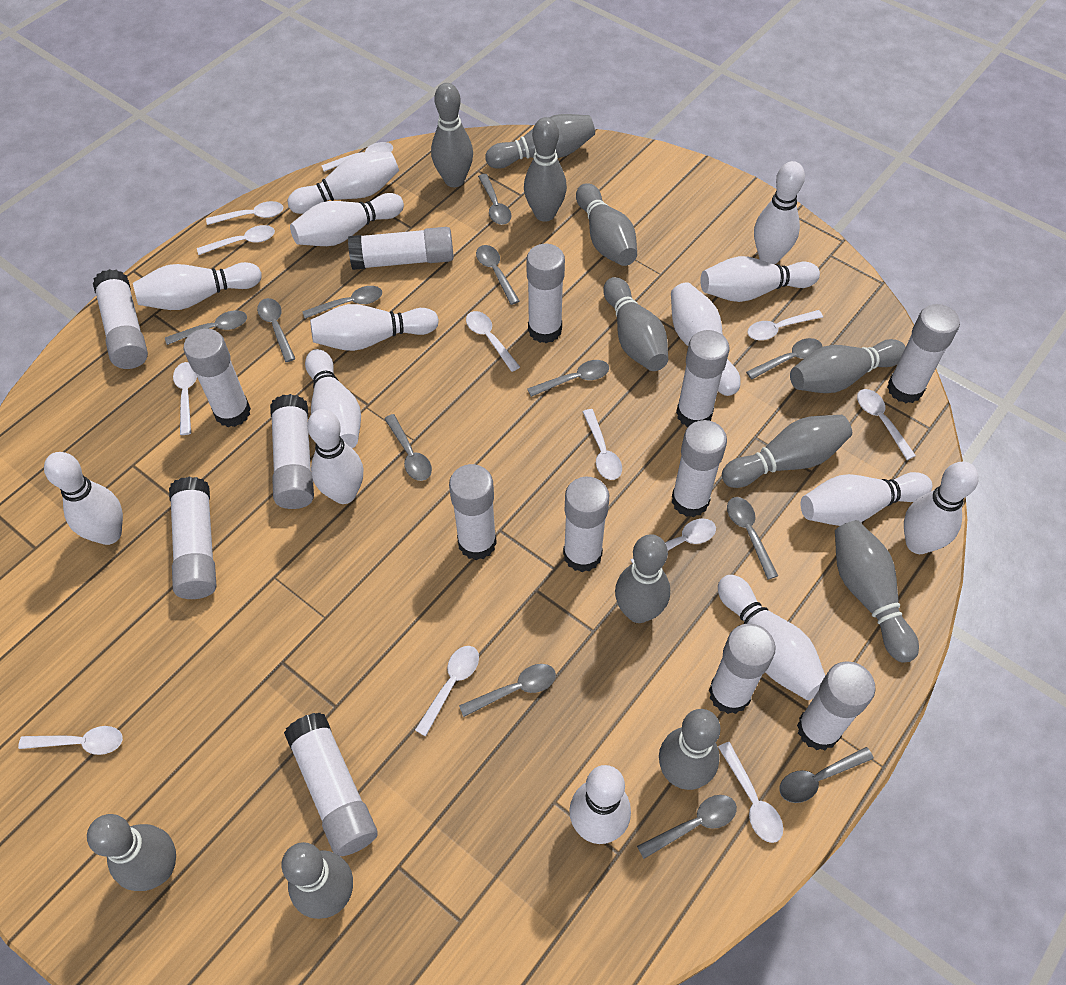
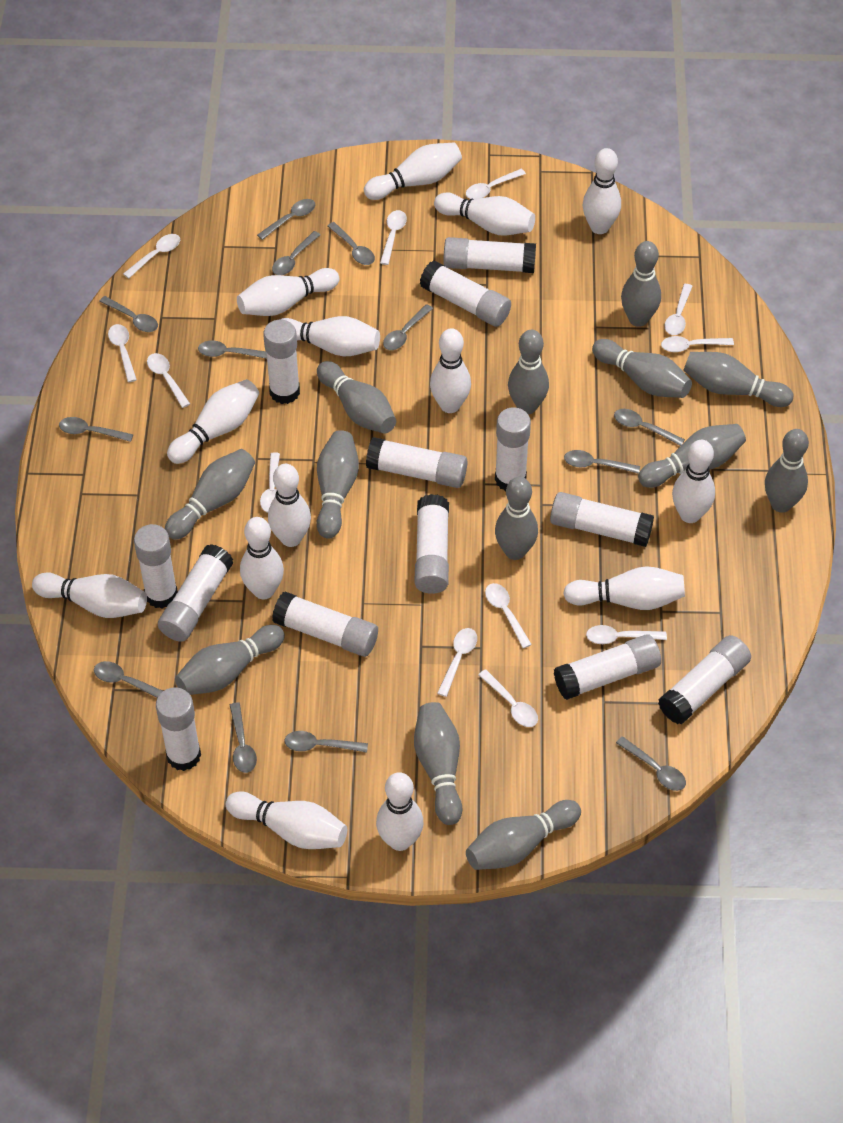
grey bowling pin: [87,814,176,891] [281,842,353,919] [431,83,473,187] [485,114,595,169] [524,117,567,222] [576,183,637,266] [603,277,668,371] [615,534,670,623] [659,709,721,790] [722,415,852,488] [790,339,906,393] [835,520,919,662] = 12 -> [165,449,255,540] [175,625,285,695] [317,361,396,434] [317,430,359,539] [414,702,462,825] [466,800,581,870] [495,477,538,560] [508,330,549,414] [592,339,692,398] [621,241,661,327] [638,424,746,488] [684,352,793,407] [765,429,809,513] = 13
grey spoon: [165,310,247,345] [257,298,295,362] [302,286,382,319] [384,414,432,481] [459,664,556,717] [476,245,520,305] [478,174,511,225] [527,360,609,397] [637,795,737,859] [727,497,778,580] [746,338,823,379] [779,747,874,803] = 12 -> [59,417,133,442] [94,661,163,698] [99,296,158,332] [198,341,267,359] [230,702,257,773] [257,199,315,240] [272,231,320,275] [284,731,368,752] [328,222,375,265] [383,304,433,350] [564,450,640,474] [614,409,685,446] [616,736,686,791] = 13
white glue stick: [93,269,148,369] [169,477,216,599] [184,329,251,427] [270,394,314,509] [284,713,378,856] [348,227,454,270] [449,464,497,560] [526,244,565,343] [563,477,609,572] [672,420,727,517] [676,330,729,427] [709,623,776,714] [797,661,876,750] [887,304,960,403] = 14 -> [134,524,178,609] [156,687,201,771] [158,544,233,642] [263,320,300,404] [272,592,378,657] [366,437,467,488] [415,494,449,594] [420,260,511,327] [443,237,536,273] [495,407,531,491] [550,492,654,547] [554,634,661,700] [658,635,751,724] = 13

